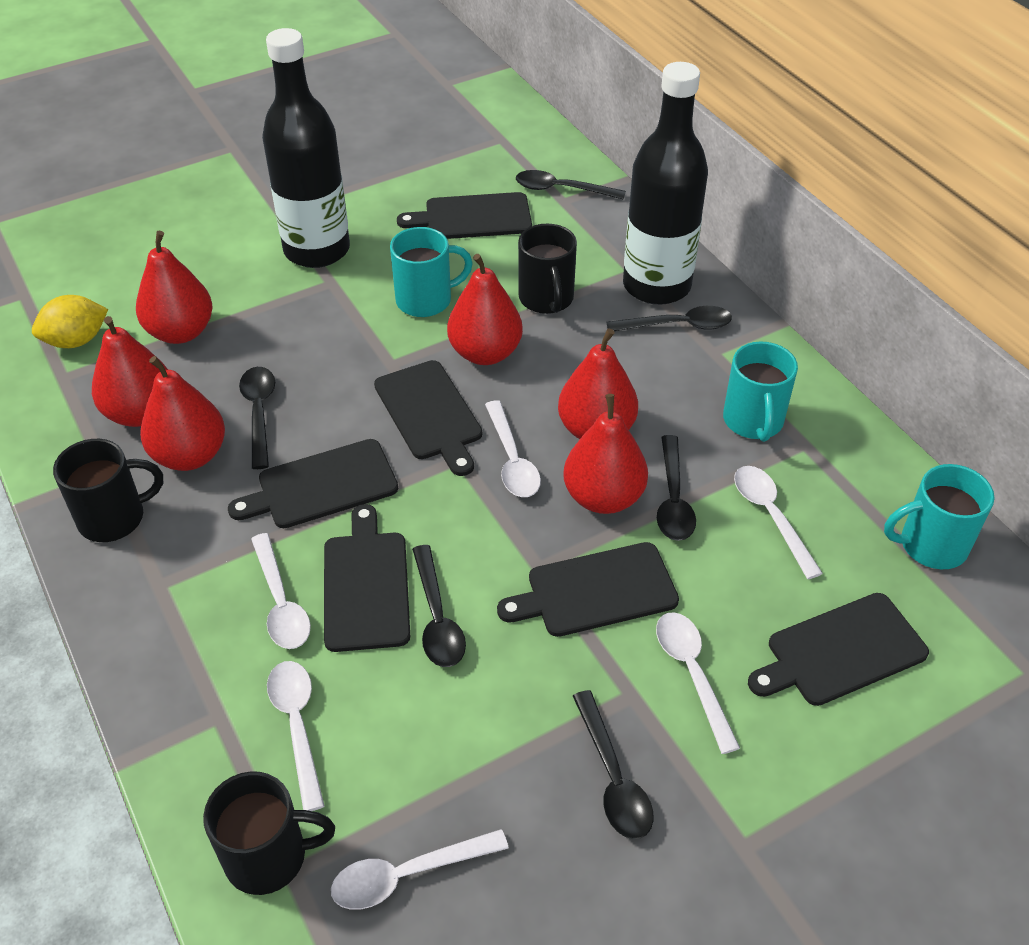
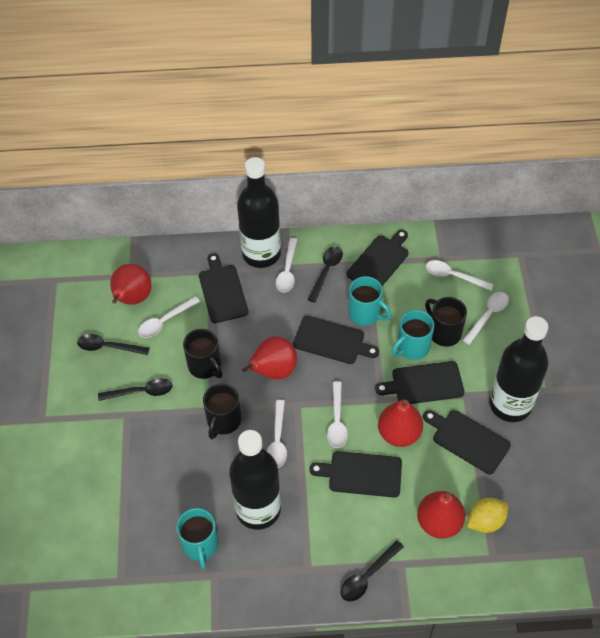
black bottle: [262,28,350,268] [623,62,708,305] = 2 -> [229,430,281,530] [237,157,281,268] [489,316,549,422] = 3
black spoon: [239,367,275,469] [412,545,466,667] [516,170,626,200] [573,690,653,839] [607,306,732,331] [657,435,696,541] = 6 -> [77,334,149,355] [98,378,173,401] [308,246,343,303] [340,540,404,602] = 4
red pear: [92,316,168,427] [136,231,213,344] [140,356,225,471] [447,254,523,365] [558,328,638,439] [563,394,648,514] = 6 -> [110,264,151,305] [242,336,297,380] [378,400,423,447] [417,491,465,539] = 4

